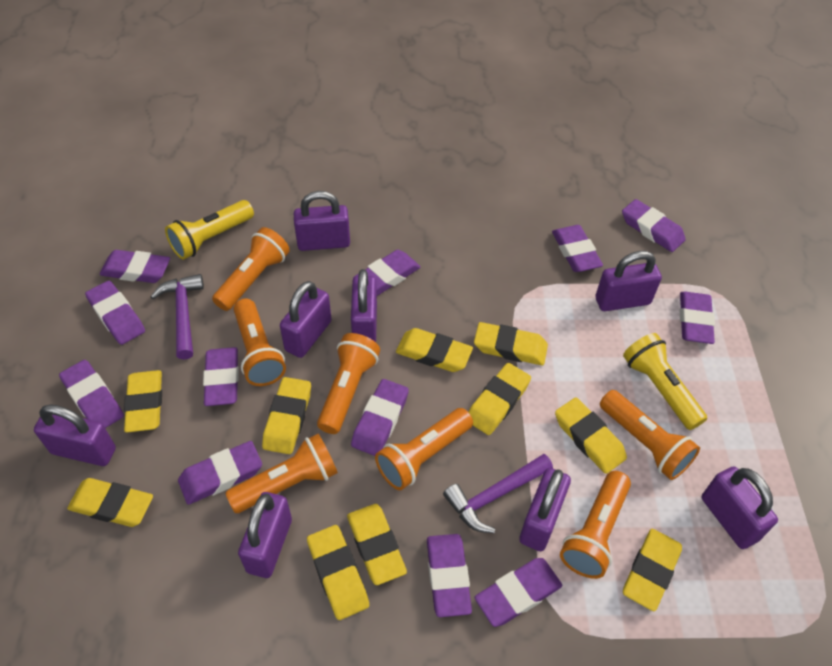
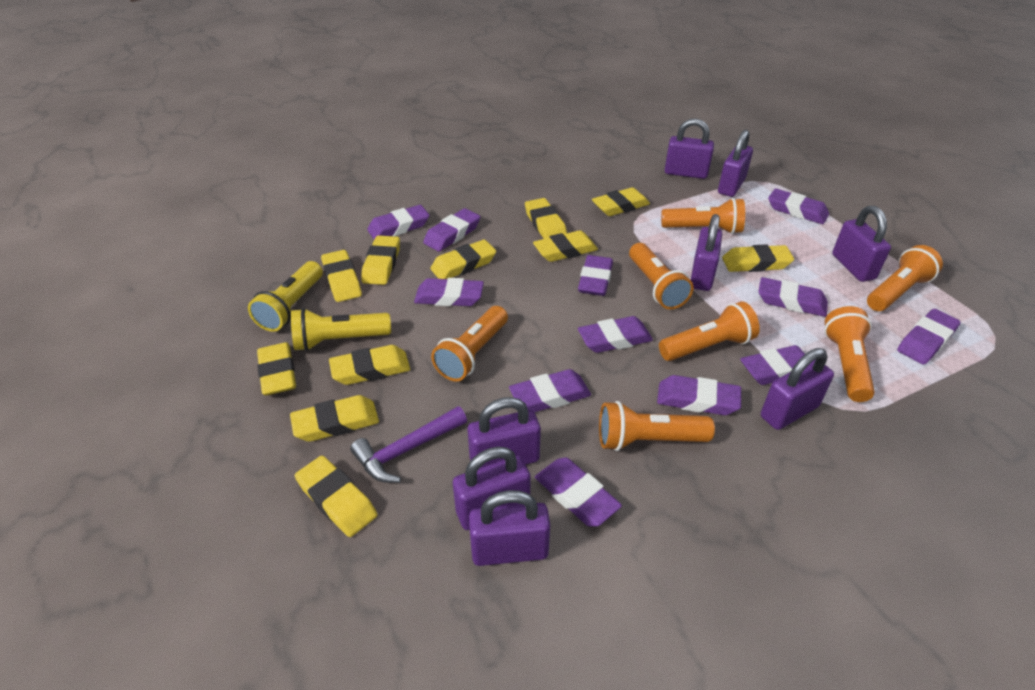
purple hammer: [150,274,204,360] [443,454,553,533] = 2 -> [350,406,467,483] = 1
yellow eraser: [67,478,153,527] [124,370,162,432] [262,377,311,454] [307,525,369,620] [347,504,407,585] [396,328,473,372] [469,363,531,435] [474,322,548,365] [555,397,627,474] [623,529,682,611] = 10 -> [257,342,296,396] [290,395,379,442] [295,456,377,537] [321,250,362,302] [329,345,410,385] [361,235,400,285] [430,240,496,279] [525,198,567,239] [533,230,598,262] [592,187,650,216] [722,244,794,272] = 11

